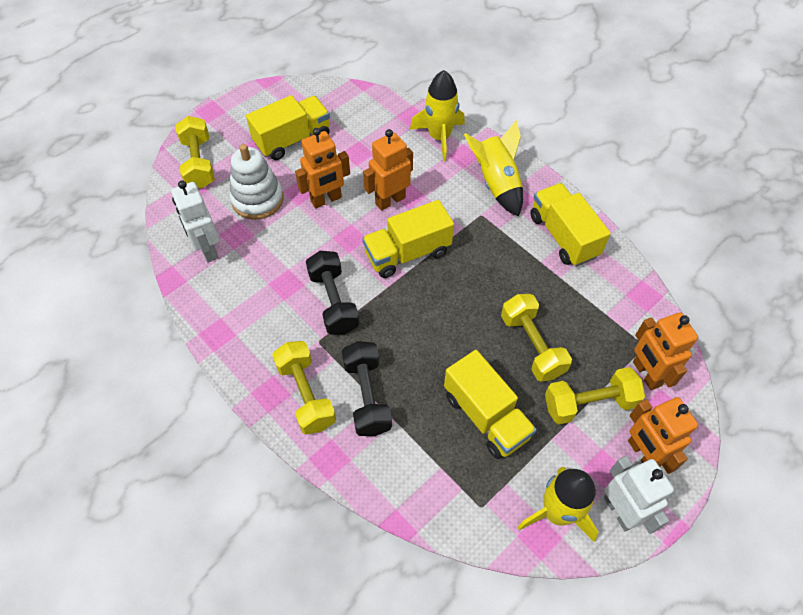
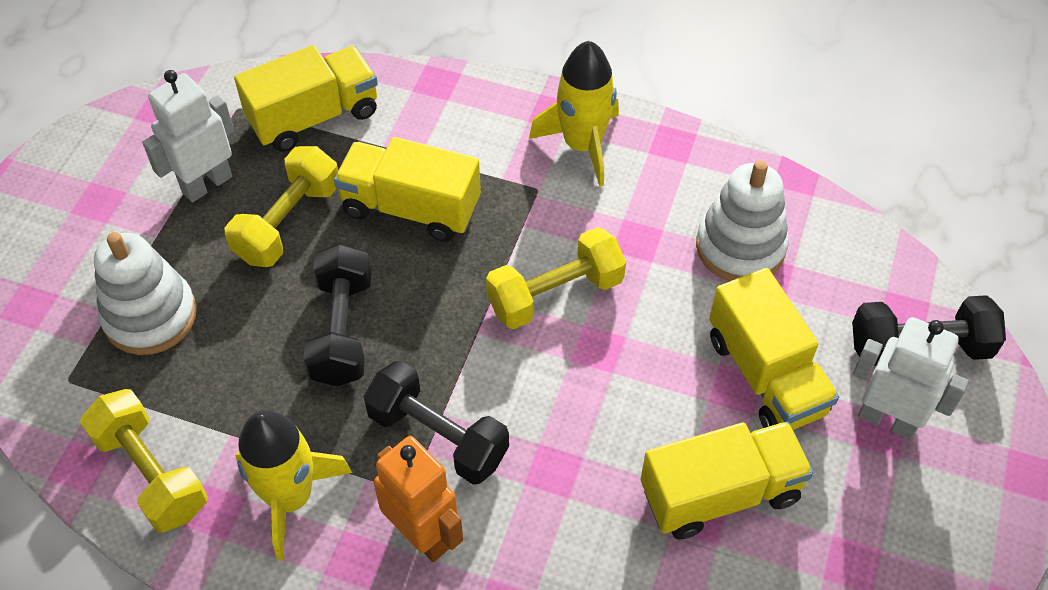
black dumbbell: [306,251,360,334] [342,341,392,436] = 2 -> [303,243,371,386] [364,361,509,485] [852,295,1006,366] = 3
orange robot: [295,128,350,209] [363,129,413,211] [628,397,698,474] [633,312,698,390] = 4 -> [374,436,463,562] = 1
white stacking toy: [229,144,283,220] = 1 -> [94,232,197,355] [696,160,789,281] = 2
yellow dumbbell: [175,116,215,189] [272,341,336,434] [501,294,572,382] [545,367,645,424] = 4 -> [80,389,208,533] [224,146,338,267] [486,227,626,329] = 3
yellow rocket: [410,70,465,161] [464,120,523,217] [518,467,599,542] = 3 -> [235,410,352,560] [529,41,619,187] = 2

